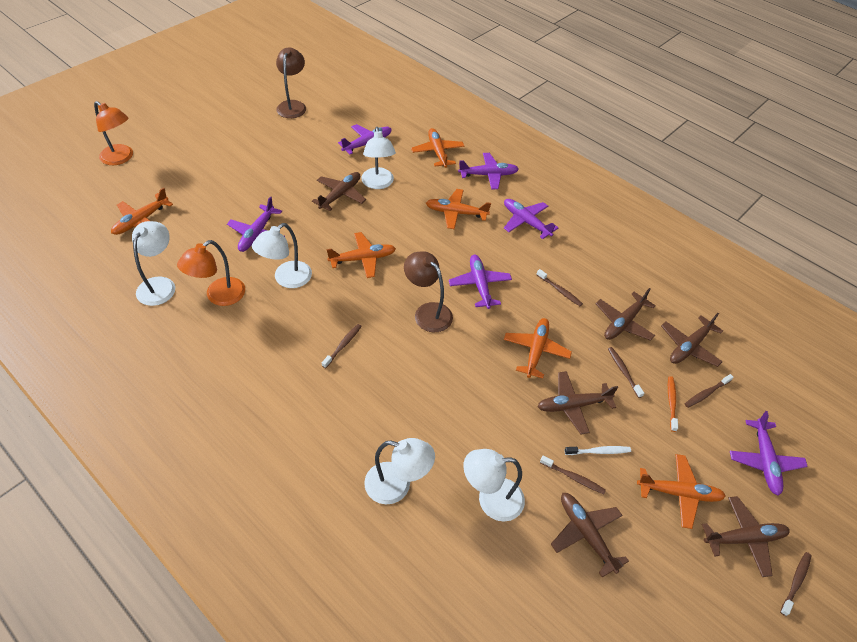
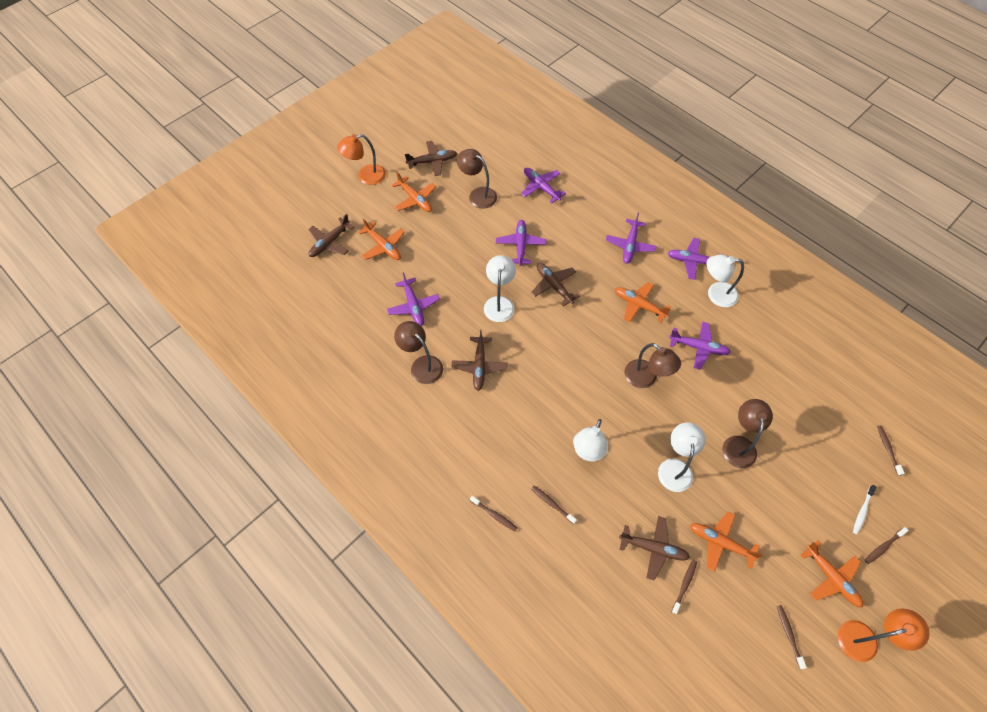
brown lamp: [276,48,306,118] [404,251,453,332] = 2 -> [394,321,443,384] [457,149,497,209] [624,343,681,388] [722,399,773,468] = 4
brown plane: [312,172,366,211] [537,371,618,434] [551,493,629,577] [596,288,656,341] [661,313,723,367] [702,496,790,577] = 6 -> [308,214,355,257] [405,141,457,176] [451,329,507,391] [531,263,580,307] [619,516,690,581] = 5
orange plane: [111,187,173,235] [326,232,396,278] [411,128,464,168] [426,189,491,229] [504,318,572,378] [637,454,726,529] = 6 -> [358,218,405,260] [392,172,436,212] [615,282,671,323] [690,511,763,572] [801,540,863,607] = 5
orange toothbrush: [668,376,678,432] = 1 -> none = 0
white lamp: [132,221,175,306] [252,223,312,288] [361,127,396,189] [364,438,435,505] [463,449,525,522] = 5 -> [484,255,516,322] [573,419,608,462] [658,422,705,492] [707,255,744,307] = 4

